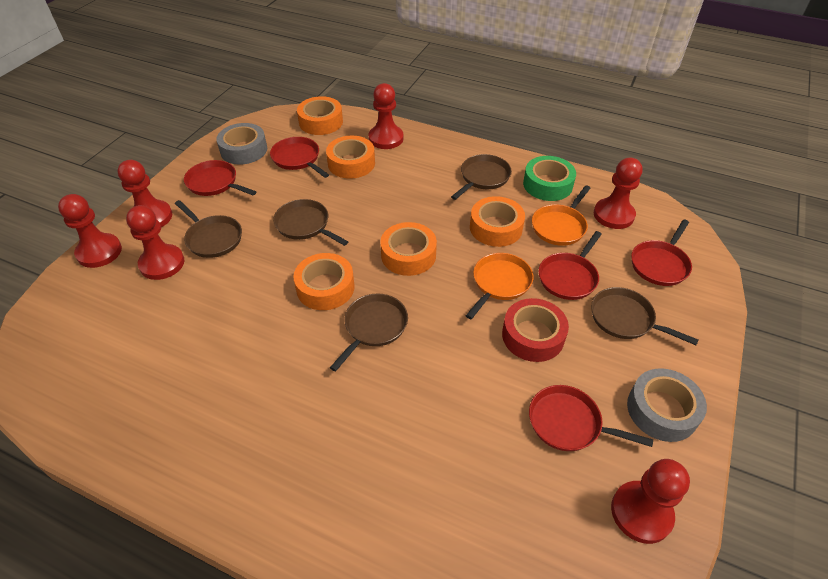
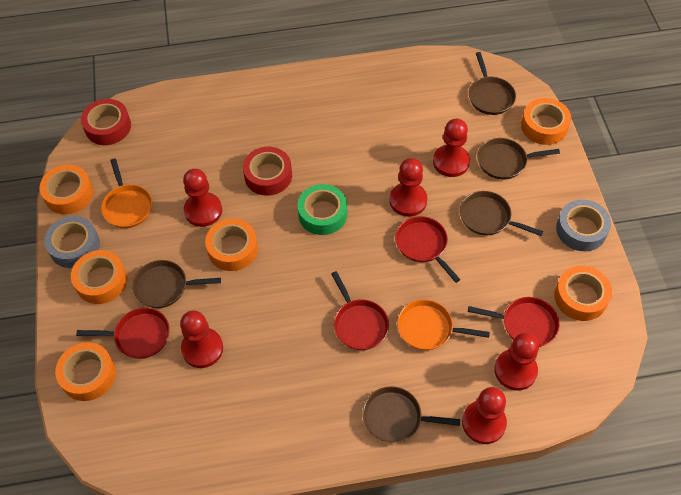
orange tape: [293,253,355,310] [297,96,343,135] [326,136,375,179] [380,222,437,276] [470,196,525,247] = 5 -> [40,165,93,214] [55,342,116,401] [71,250,127,304] [205,219,258,271] [521,98,571,145] [554,266,612,321] = 6
red pan: [184,160,256,196] [270,137,329,178] [529,385,653,451] [539,231,602,300] [631,220,692,286] = 5 -> [76,308,170,359] [331,271,389,350] [395,216,461,283] [468,297,560,347] = 4
red tape: [502,298,569,362] = 1 -> [81,99,131,145] [243,147,292,196] = 2

